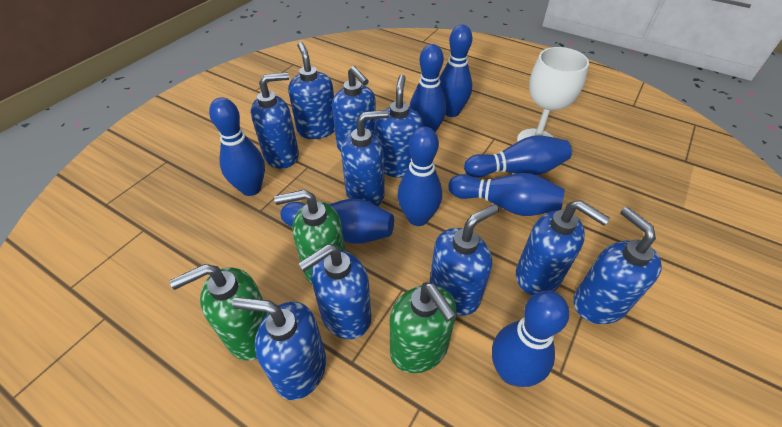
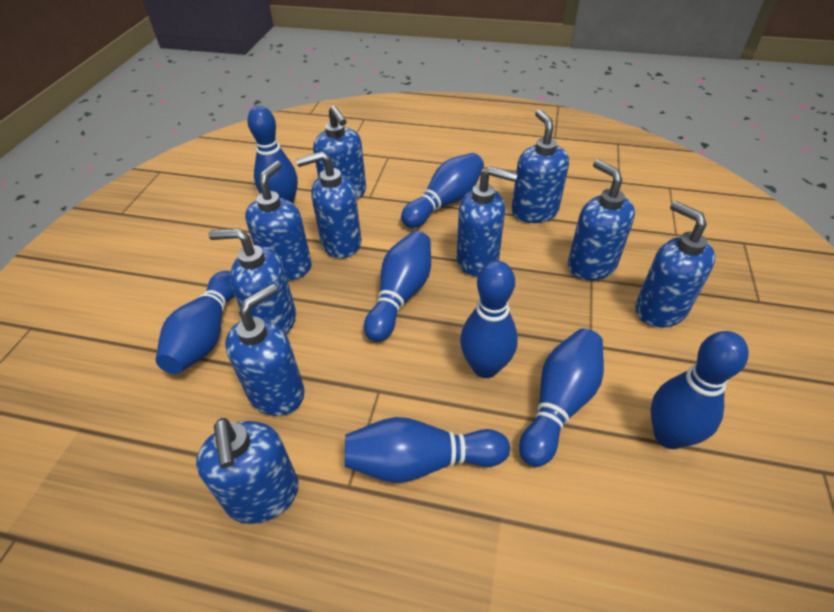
green soap dispenser: [170,264,268,361] [274,189,345,285] [390,282,457,373] = 3 -> none = 0
white goblet: [517,47,589,142] = 1 -> none = 0

